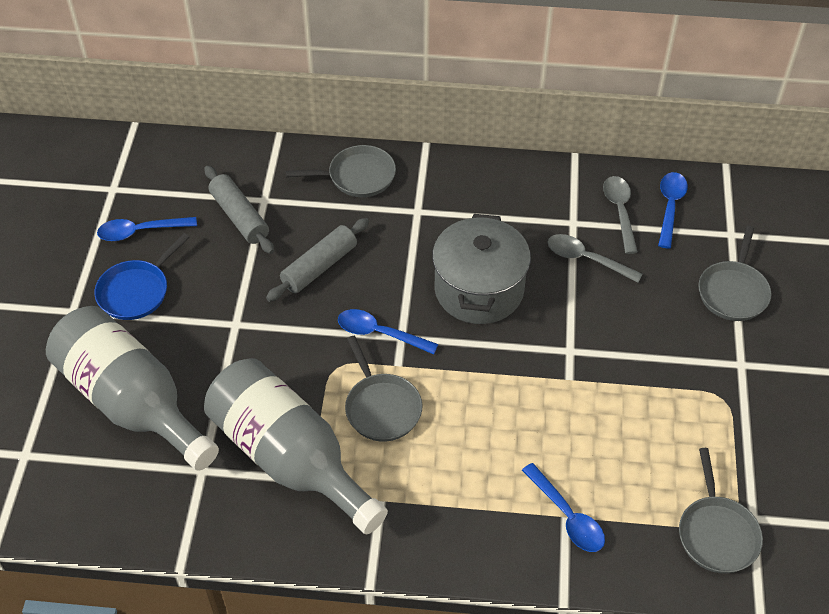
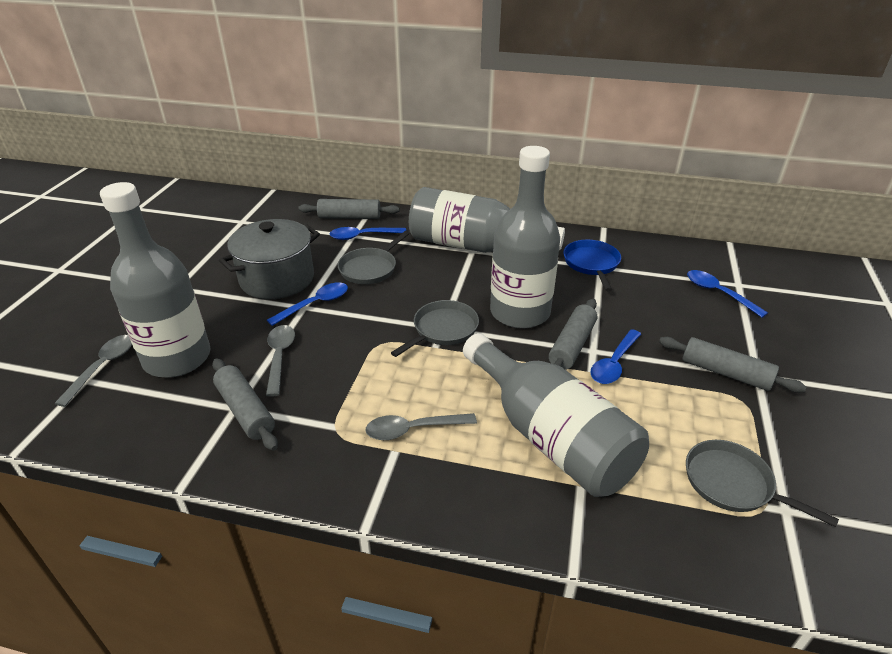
grey bottle: [46,306,219,471] [204,358,388,534] = 2 -> [100,182,210,378] [409,187,565,253] [463,333,649,497] [490,146,560,329] = 4
grey pan: [286,145,396,197] [345,336,422,442] [679,448,763,573] [698,226,771,321] = 4 -> [338,231,410,284] [391,300,479,357] [686,440,839,527] = 3
grey rolling pin: [204,166,274,254] [266,218,369,302] = 2 -> [212,358,278,451] [298,199,399,219] [549,299,597,370] [659,337,806,393] = 4
grey spoon: [547,234,643,283] [603,176,638,254] = 2 -> [54,335,132,407] [266,325,295,397] [365,413,477,440] = 3

